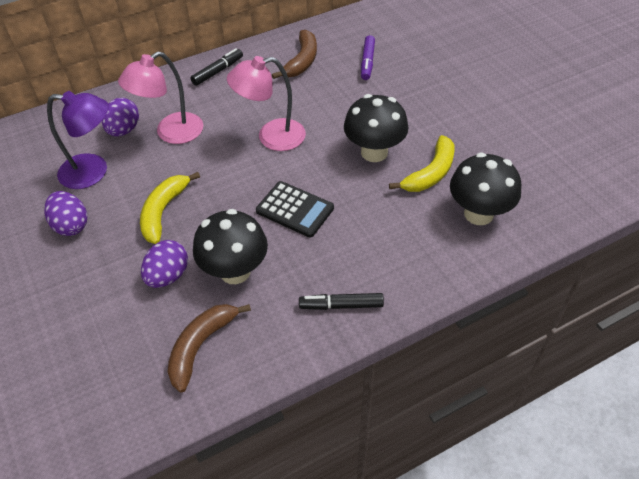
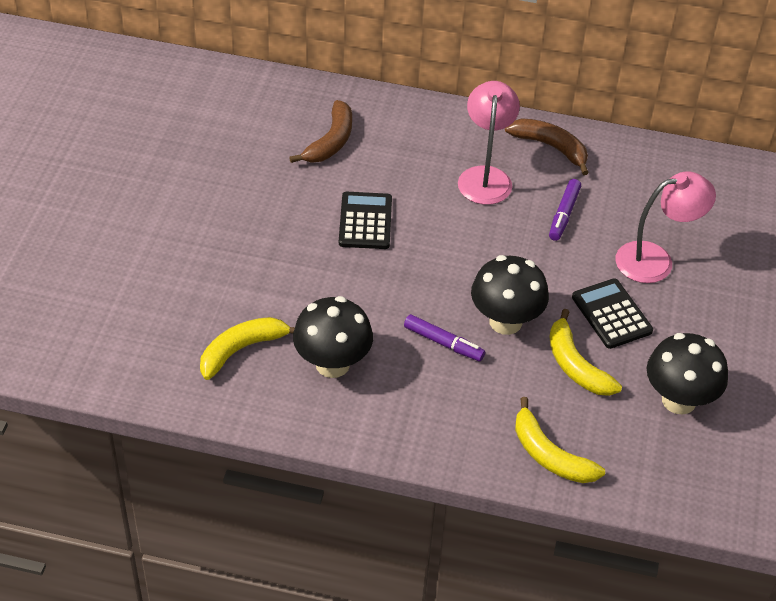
black calculator: [256,181,334,238] = 1 -> [339,192,392,249] [572,279,653,349] = 2
black marker: [191,48,243,86] [299,293,384,310] = 2 -> none = 0
purple egg: [44,191,87,236] [102,98,139,136] [141,240,188,288] = 3 -> none = 0
purple lamp: [47,91,109,189] = 1 -> none = 0
purple marker: [361,35,375,80] = 1 -> [404,314,485,361] [549,179,581,241] = 2
yellow banana: [140,172,200,244] [389,135,455,192] = 2 -> [200,317,295,380] [515,397,605,483] [549,309,622,396] = 3

